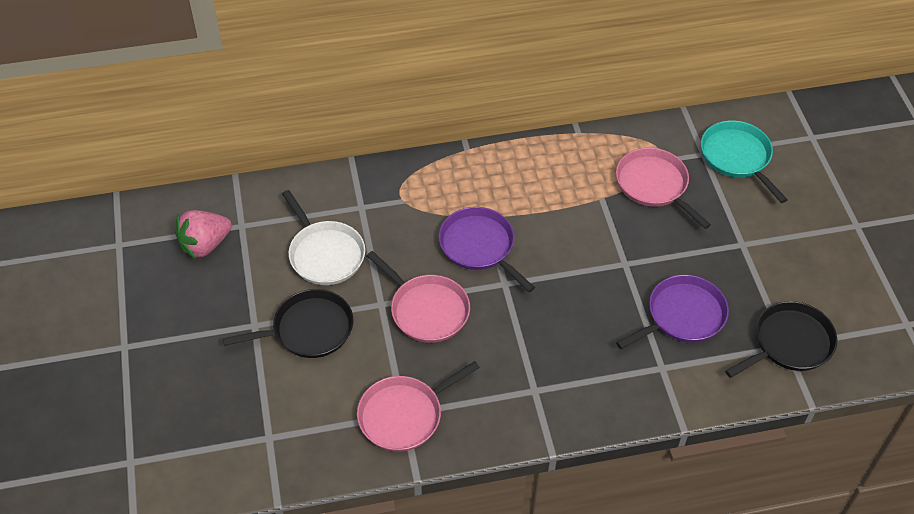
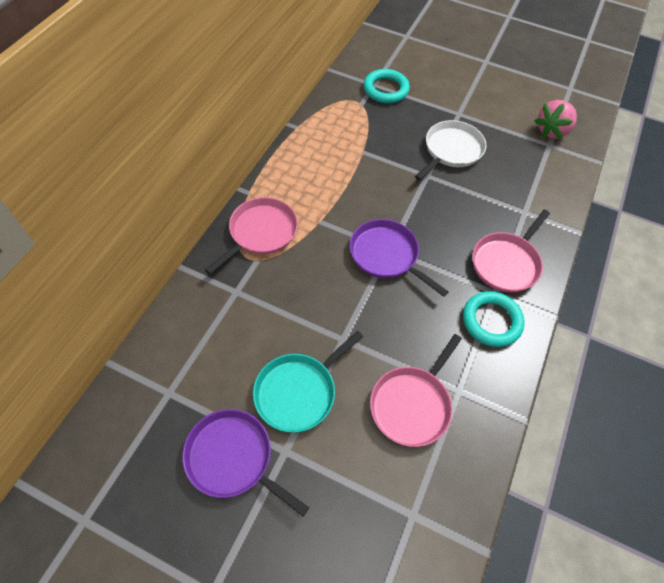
black pan: [223,289,353,358] [725,301,837,378] = 2 -> none = 0
turquoise ring: none = 0 -> [364,69,410,103] [463,291,524,347] = 2

